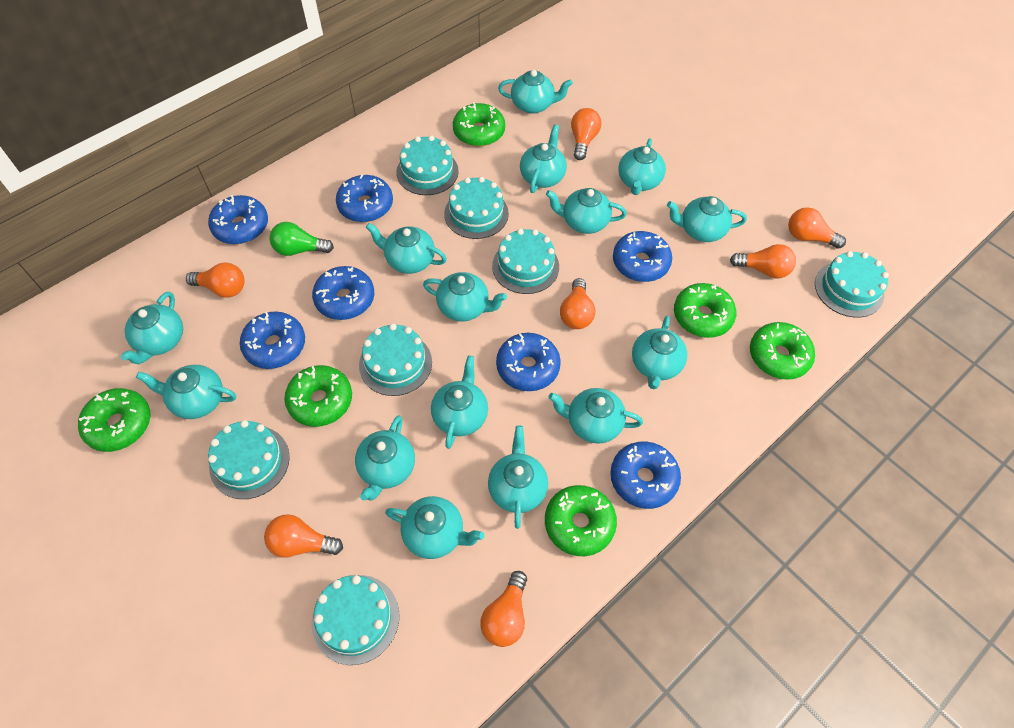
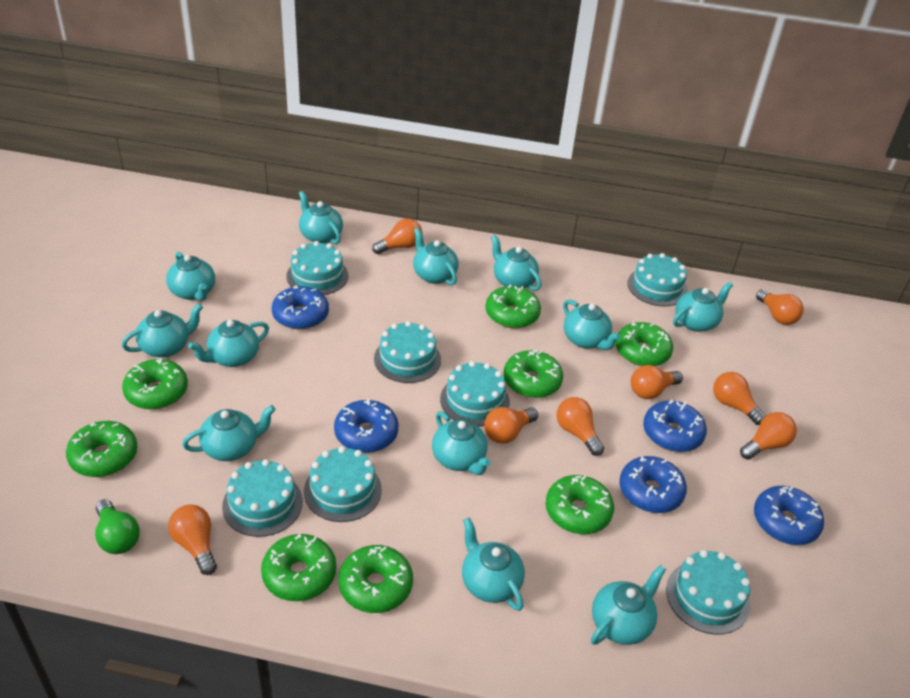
blue donut: [208,195,268,244] [240,311,305,369] [312,266,374,320] [336,174,393,222] [496,333,561,391] [610,442,681,509] [613,231,672,282] = 7 -> [272,285,329,330] [334,399,399,453] [619,456,687,513] [643,400,707,452] [754,486,824,545] = 5
green donut: [78,388,150,452] [284,365,352,427] [453,102,505,146] [545,485,617,556] [674,283,736,338] [750,322,815,380] = 6 -> [66,421,137,477] [122,358,188,409] [261,534,336,601] [338,545,413,613] [485,285,541,328] [503,350,563,398] [546,475,614,534] [616,322,673,366] = 8
orange light bulb: [186,262,245,298] [264,514,343,558] [480,571,527,647] [560,278,595,329] [571,108,601,160] [730,244,796,278] [788,207,846,249] = 7 -> [168,504,217,575] [372,218,422,254] [484,407,538,444] [557,397,604,456] [631,365,683,399] [713,372,766,425] [740,412,797,460] [756,289,804,325] = 8
turquoise teapot: [120,292,183,364] [136,365,236,419] [355,415,415,501] [366,223,447,274] [385,496,484,559] [423,272,507,321] [431,355,488,449] [488,425,548,529] [498,70,573,114] [520,124,567,193] [546,188,627,234] [548,388,643,444] [618,138,666,195] [632,316,687,389] [667,196,747,242] = 15 -> [122,304,203,357] [166,252,215,301] [182,405,276,461] [188,320,269,367] [299,191,343,244] [413,228,459,285] [432,411,491,475] [462,518,525,611] [491,235,542,291] [563,299,621,350] [591,565,666,645] [673,282,733,332] = 12

